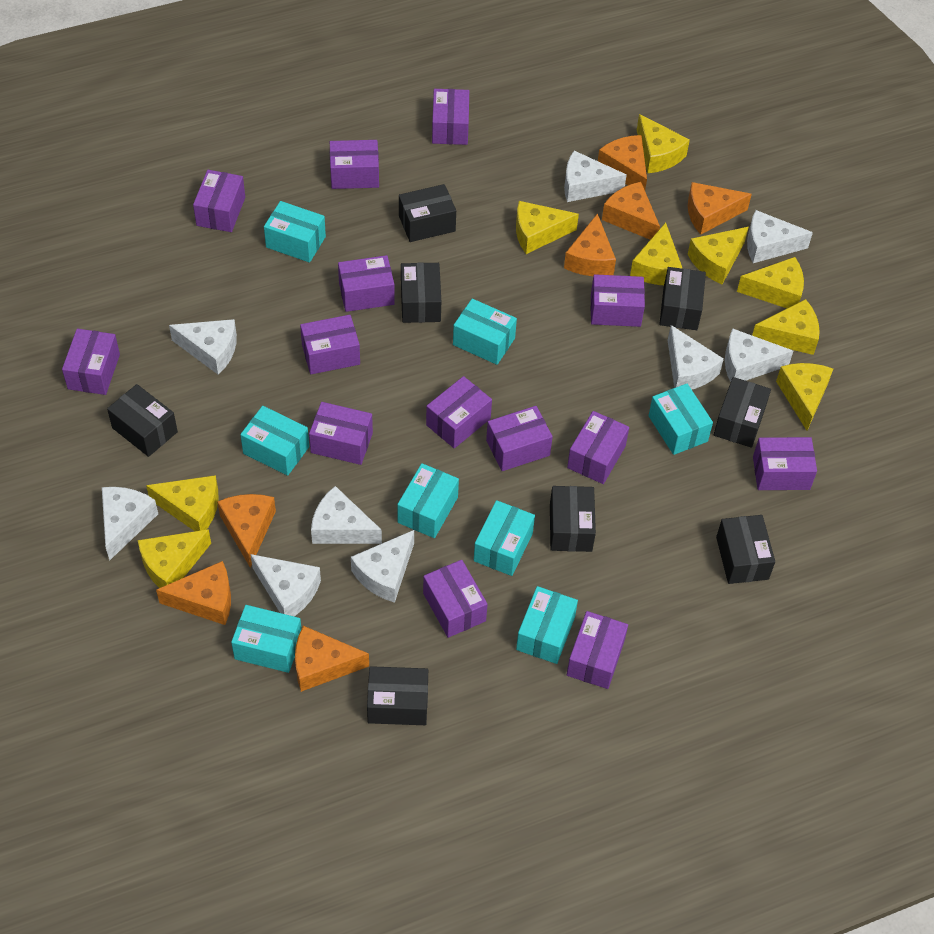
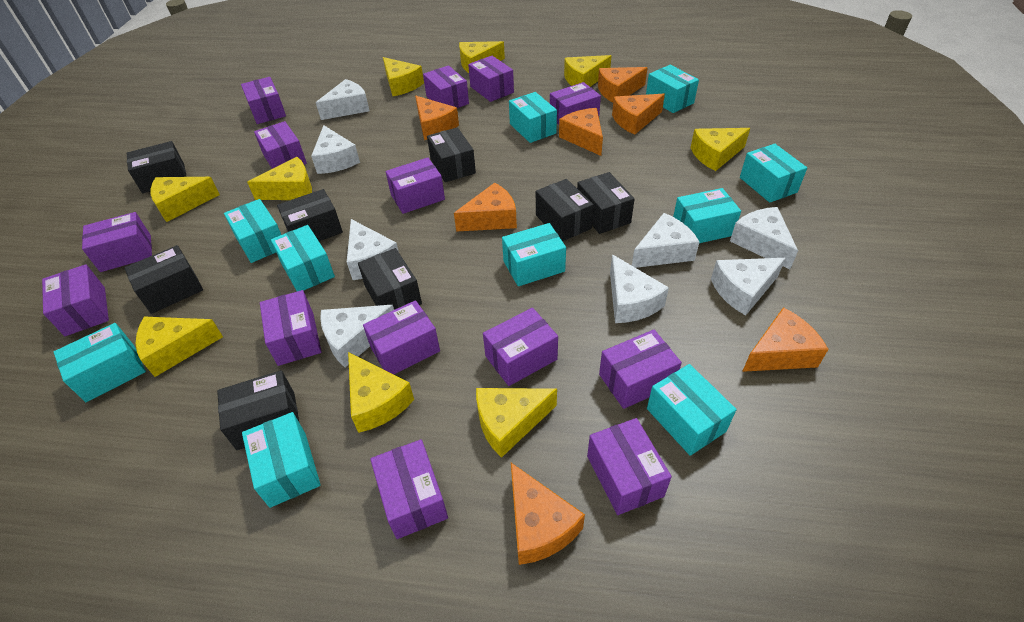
turquoise box: [231,605,301,673] [240,406,309,476] [264,201,326,263] [397,463,459,538] [453,299,517,365] [474,500,535,576] [516,586,578,664] [648,384,713,455] = 8 -> [54,323,146,402] [224,199,281,263] [242,412,321,508] [271,225,335,291] [502,223,566,286] [509,92,557,143] [646,65,699,113] [647,364,736,456] [673,188,741,243] [740,144,807,203] = 10
white cheese: [102,487,158,561] [169,319,237,375] [250,554,321,616] [311,486,382,544] [351,530,414,602] [564,151,627,202] [668,325,724,390] [725,328,793,382] [747,210,813,263] = 9 -> [311,125,360,174] [316,79,370,120] [320,305,394,367] [347,219,399,280] [610,254,669,323] [632,213,699,268] [711,258,786,316] [730,207,798,269] = 8

